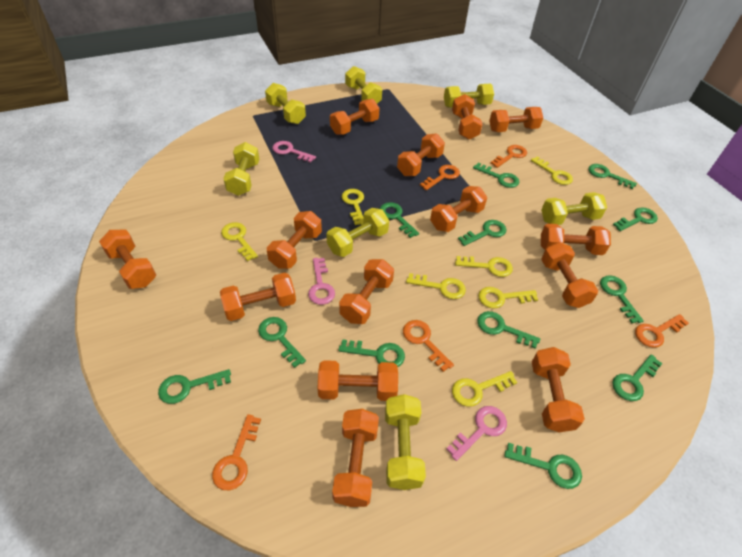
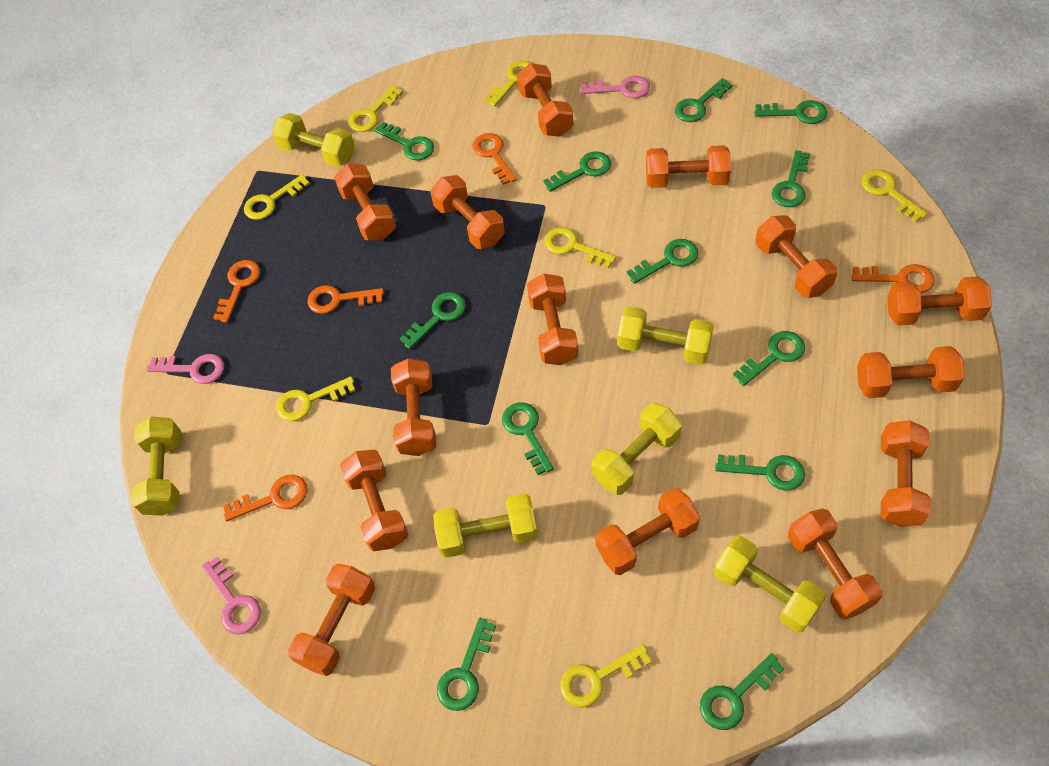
yellow dumbbell: [223,142,259,196] [265,83,306,124] [327,208,389,257] [345,66,382,103] [385,394,426,490] [444,84,494,108] [541,192,607,225] = 7 -> [131,416,181,516] [272,113,355,167] [433,494,538,558] [591,403,682,495] [617,306,713,365] [714,536,826,633] = 6

